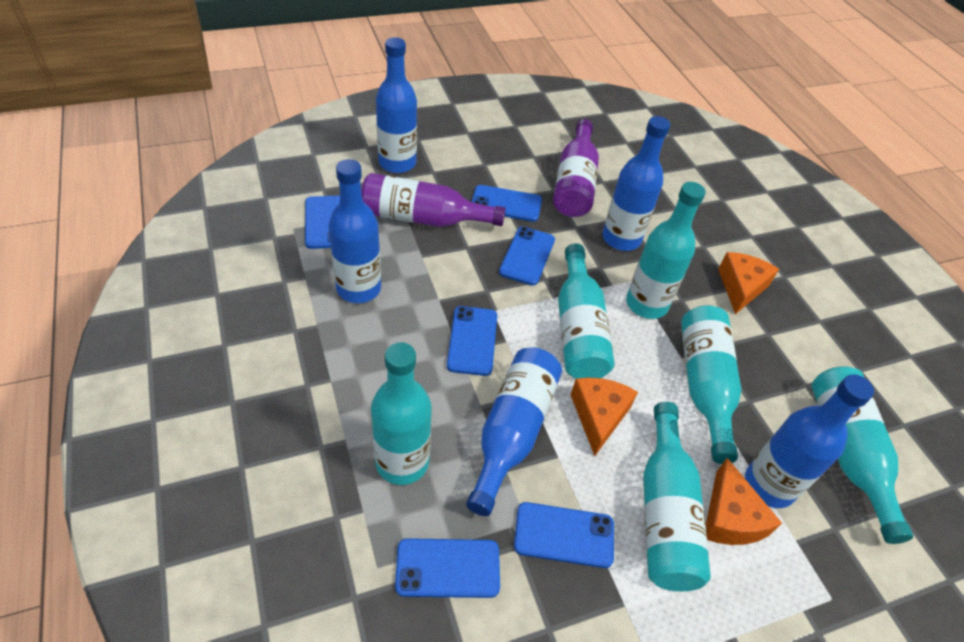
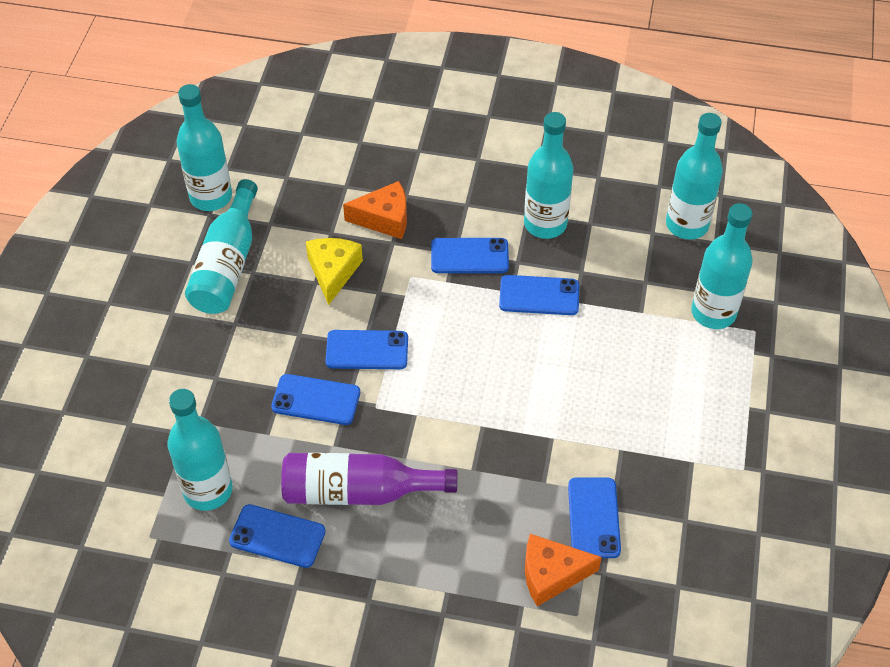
blue bottle: [329,159,381,303] [376,37,417,173] [466,347,562,516] [602,116,670,251] [745,374,874,508] = 5 -> none = 0
orange cheese: [571,378,638,456] [706,458,782,545] [718,252,779,314] = 3 -> [343,181,407,239] [525,534,602,606] = 2
purple bottle: [361,173,506,227] [553,119,599,217] = 2 -> [281,453,457,505] = 1
yellow cheese: none = 0 -> [306,238,363,305] = 1

